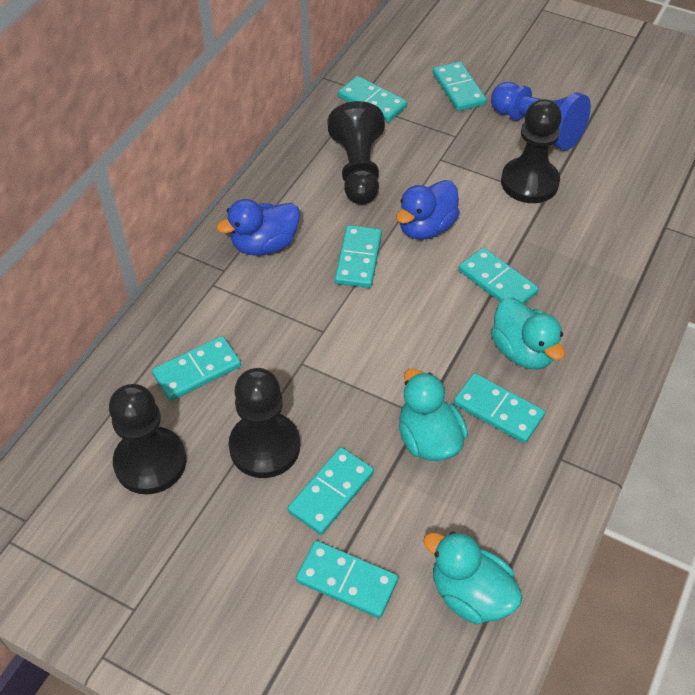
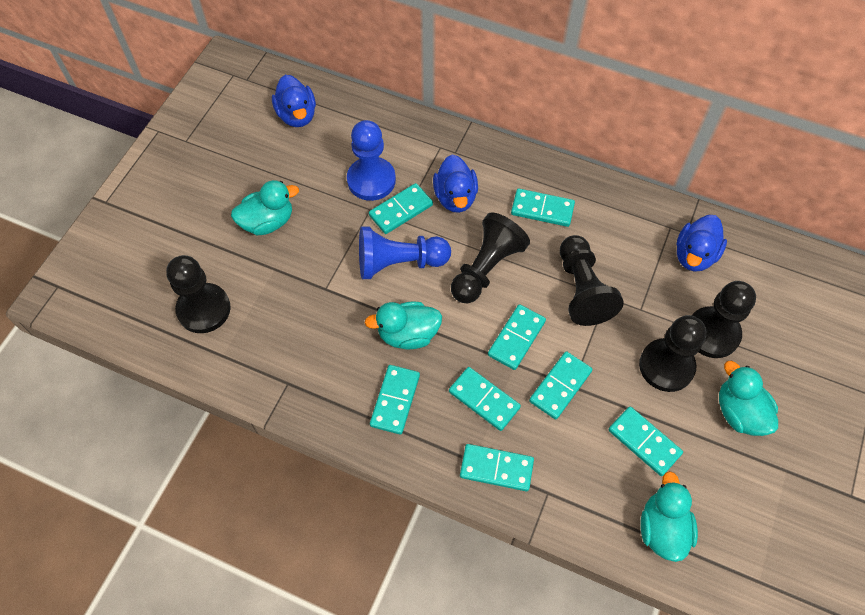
black pawn: [109,384,186,494] [229,368,300,478] [328,101,385,204] [501,99,562,203] = 4 -> [166,255,231,333] [451,212,530,304] [560,235,624,326] [639,315,706,392] [692,281,756,358] = 5
blue duck: [217,199,300,256] [396,180,460,240] = 2 -> [272,75,316,127] [433,154,478,213] [676,215,727,272] = 3
blue pawn: [491,82,591,151] = 1 -> [347,120,396,201] [359,226,451,279] = 2
turquoise duck: [399,368,468,461] [423,531,523,624] [491,298,565,370] = 3 -> [231,180,299,235] [365,302,442,350] [641,471,698,562] [719,361,778,436] = 4

